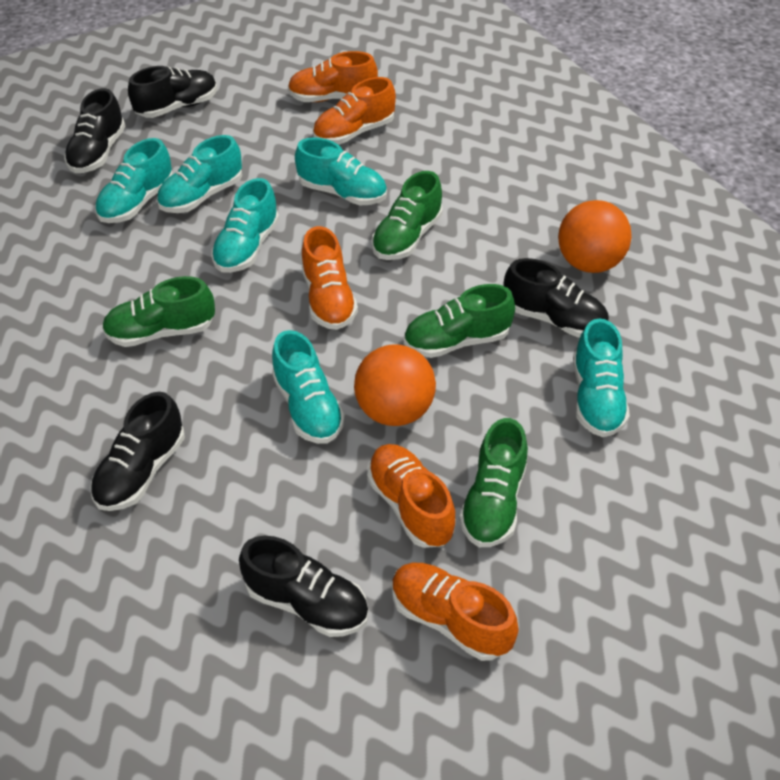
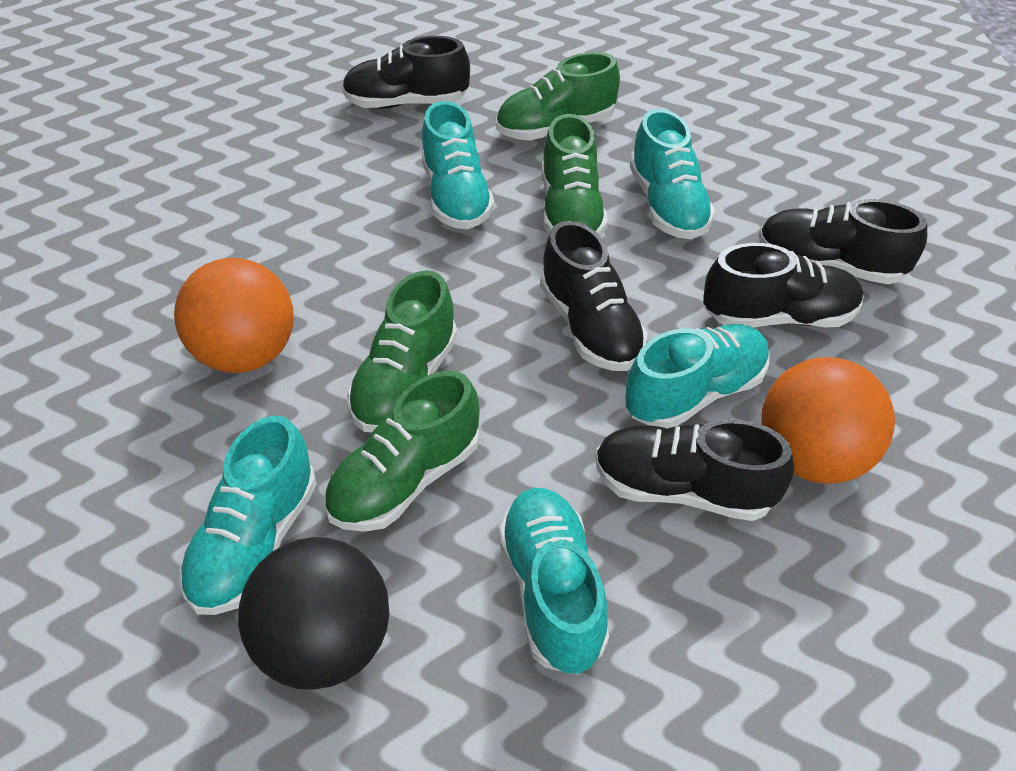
black ball: none = 0 -> [238,537,389,690] = 1
orange shoe: [288,51,378,102] [301,226,358,330] [313,77,396,145] [367,444,456,548] [392,563,519,661] = 5 -> none = 0
turquoise shoe: [95,138,173,223] [157,135,242,213] [211,178,279,273] [272,330,345,444] [295,137,387,205] [573,318,630,437] = 6 -> [179,416,317,615] [422,101,495,229] [498,488,609,675] [625,324,770,428] [630,109,715,239] = 5

